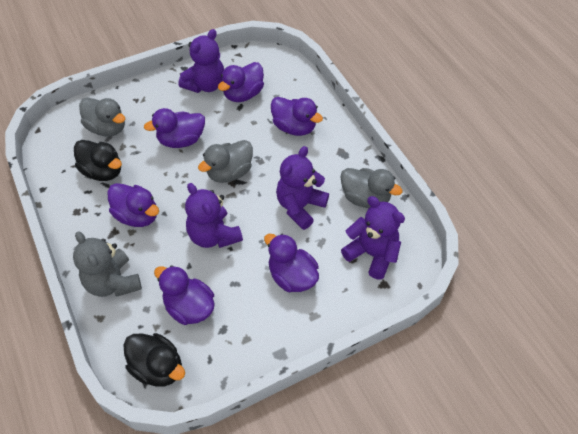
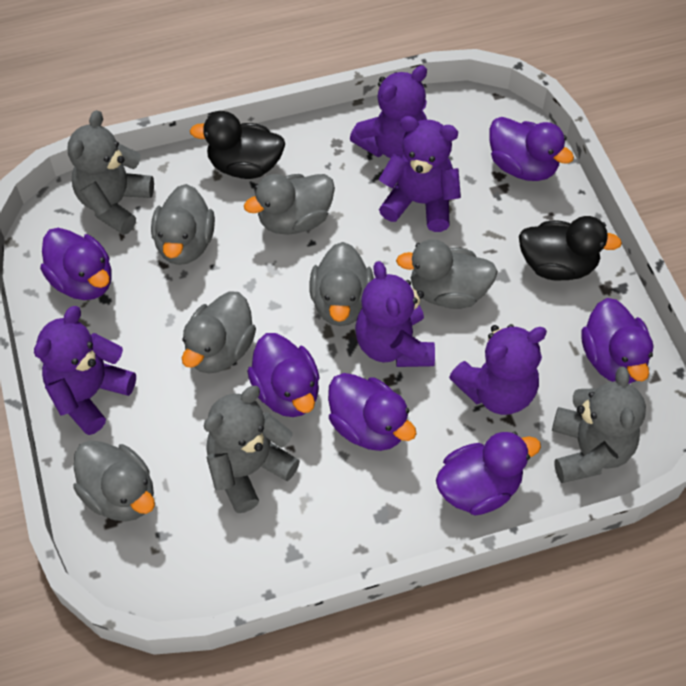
grey duck: [79,97,125,136] [198,140,253,183] [340,168,403,208] = 3 -> [73,440,155,522] [151,184,215,265] [182,292,256,373] [244,174,335,235] [309,242,374,326] [396,239,498,309] = 6
grey teddy bear: [73,231,142,297] = 1 -> [68,110,154,235] [204,386,300,513] [552,367,646,483] = 3
purple teddy bear: [179,29,224,93] [185,183,243,248] [276,146,329,230] [341,196,405,280] = 4 -> [34,306,136,435] [350,65,427,158] [355,261,435,367] [379,116,461,232] [449,324,547,415] = 5

